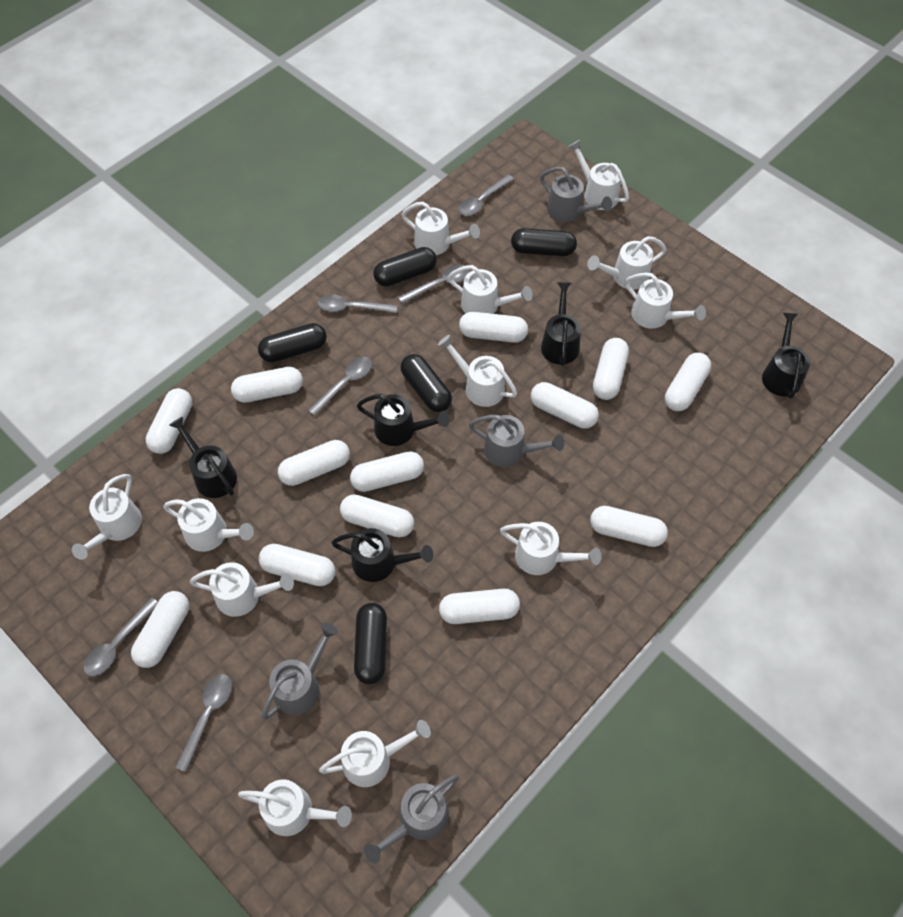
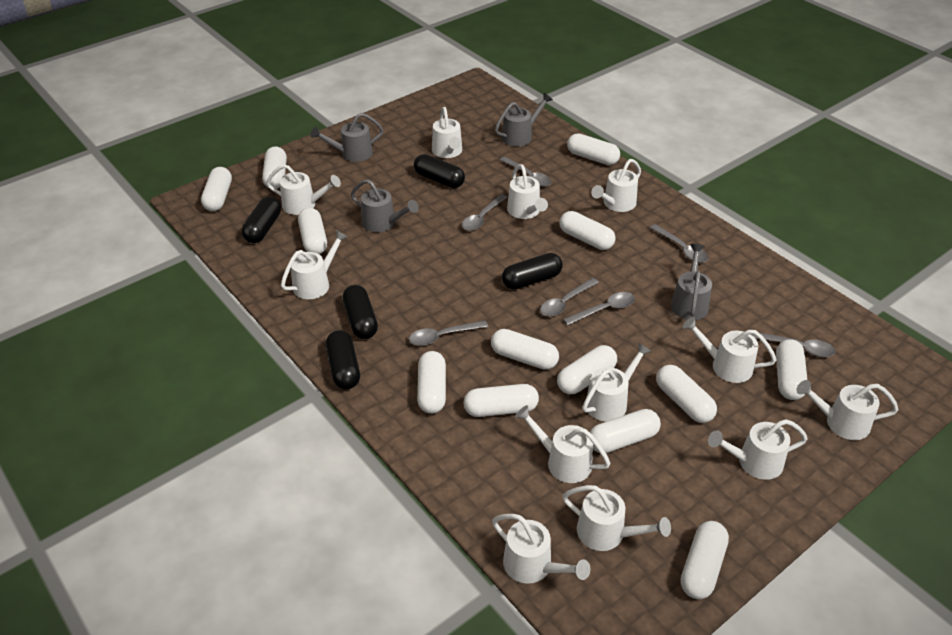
black watering can: [169,417,237,498] [331,528,433,582] [357,394,450,446] [541,282,581,366] [762,313,810,399] = 5 -> none = 0
grey spoon: [83,597,158,676] [175,674,232,772] [308,357,372,416] [317,294,397,313] [398,265,470,304] [458,174,514,216] = 6 -> [409,320,488,346] [462,194,507,231] [500,157,551,187] [540,278,599,317] [563,292,635,326] [650,224,708,263] [750,333,836,357] = 7

